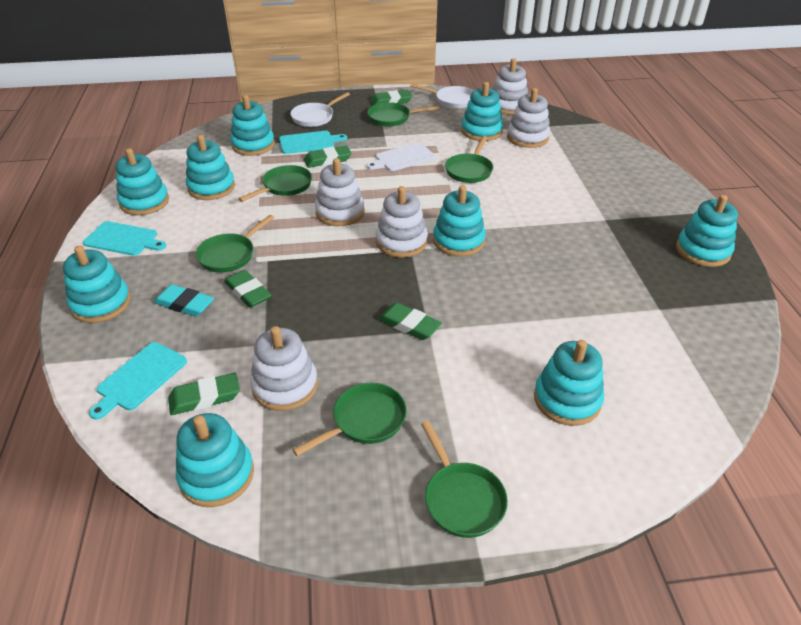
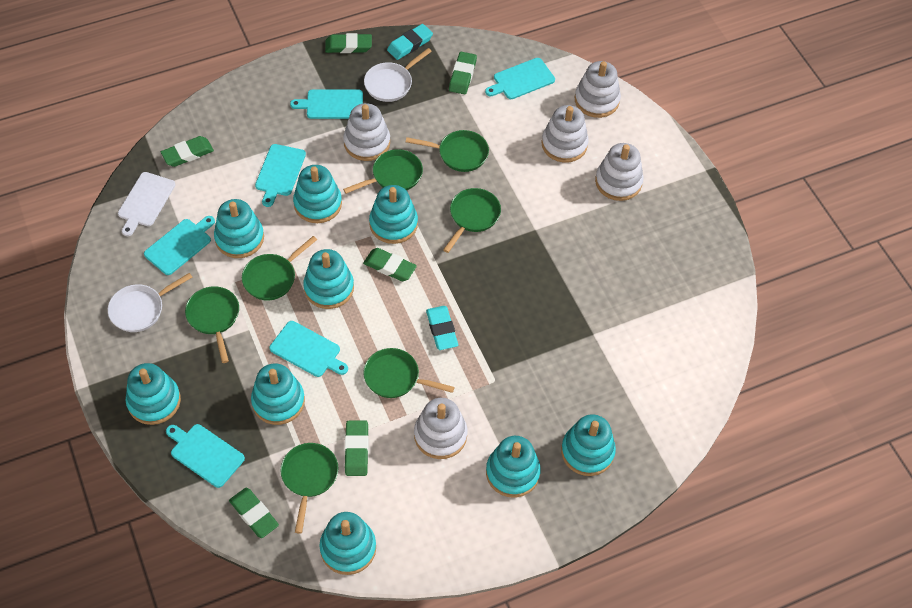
green eraser: [168,373,240,415] [224,270,271,308] [304,145,352,168] [370,90,413,105] [378,303,442,340] = 5 -> [161,136,214,167] [229,488,279,538] [325,33,372,53] [345,420,369,476] [363,248,417,281] [449,52,477,94] = 6
green pan: [196,215,274,273] [238,165,312,202] [293,383,407,456] [367,102,439,127] [421,421,508,538] [445,136,493,183] = 6 -> [185,286,239,363] [242,236,317,300] [280,443,338,534] [343,149,423,194] [363,348,454,398] [406,130,489,172] [443,188,501,253] = 7
turquoise cutting board: [83,221,166,256] [89,342,187,420] [279,131,347,154] = 3 -> [144,216,215,275] [166,424,245,488] [255,144,306,207] [270,321,348,377] [290,89,363,119] [485,58,555,99] = 6
turquoise eraser: [154,284,214,317] = 1 -> [387,24,433,60] [426,306,458,350] = 2

